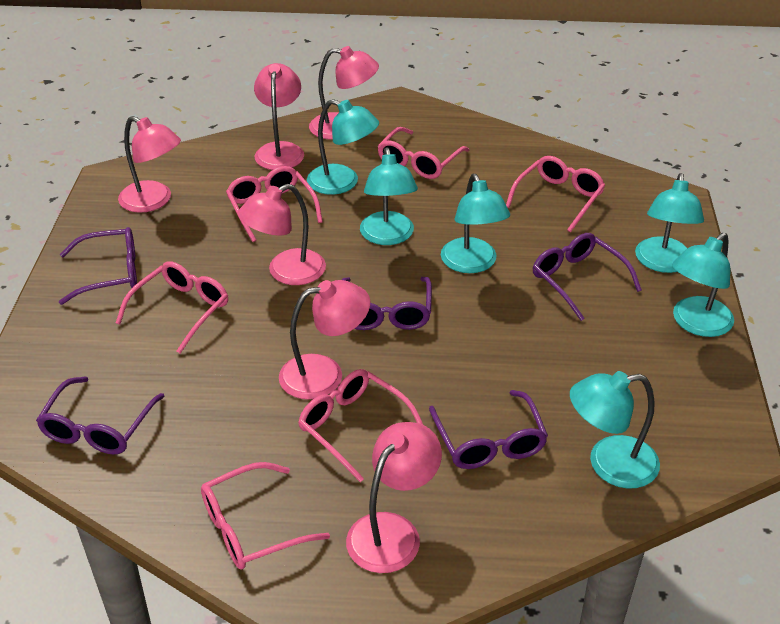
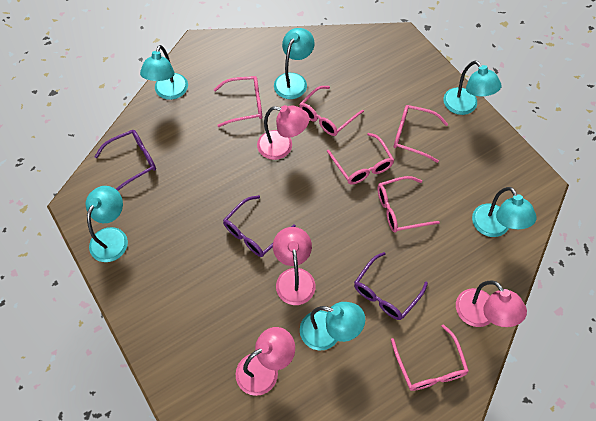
pink lamp: [118,116,181,213] [238,184,326,285] [254,63,304,170] [279,280,370,400] [309,46,379,140] [346,422,442,573] = 6 -> [236,327,295,396] [257,105,310,160] [273,227,316,305] [456,281,527,327] = 4
purple glasses: [36,377,164,454] [59,227,137,305] [342,277,432,330] [429,390,548,469] [533,233,642,321] = 5 -> [95,130,156,191] [223,195,296,257] [354,252,428,320] = 3

